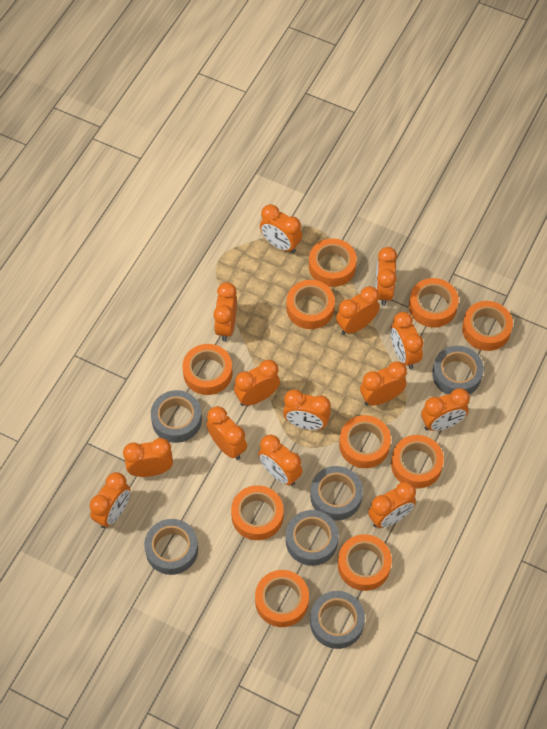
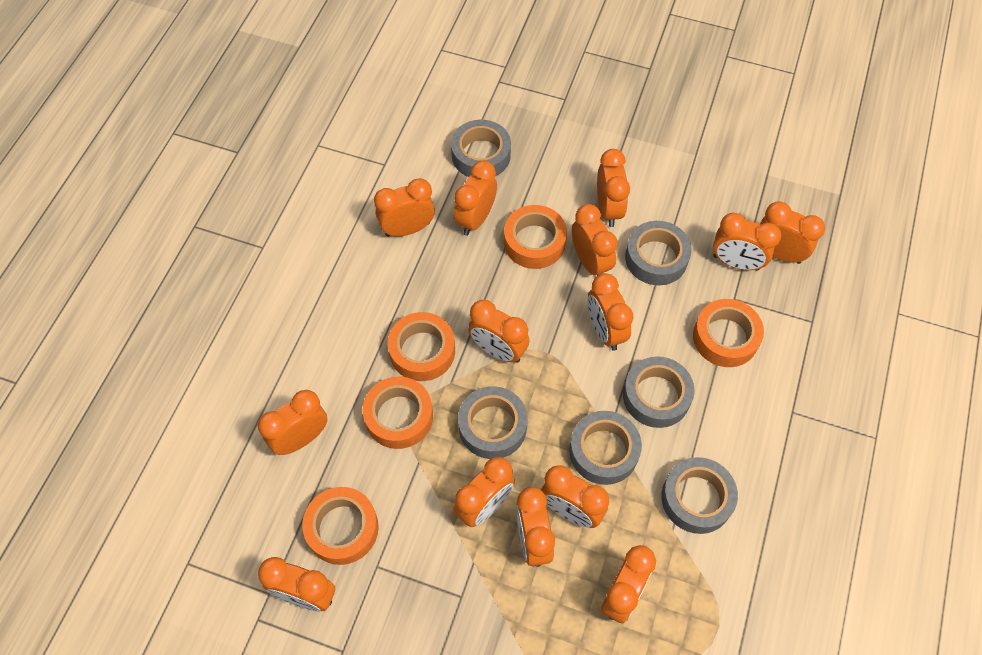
orange tape: [182,344,233,395] [231,485,283,540] [255,570,309,627] [287,280,335,329] [309,238,357,287] [338,534,392,591] [339,415,391,468] [391,435,444,488] [409,278,459,327] [462,301,513,351] = 10 -> [302,487,379,565] [363,377,433,449] [388,312,455,381] [504,205,567,269] [693,299,764,367] = 5

